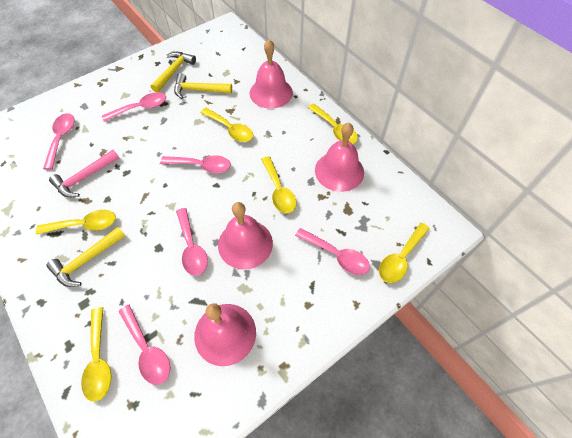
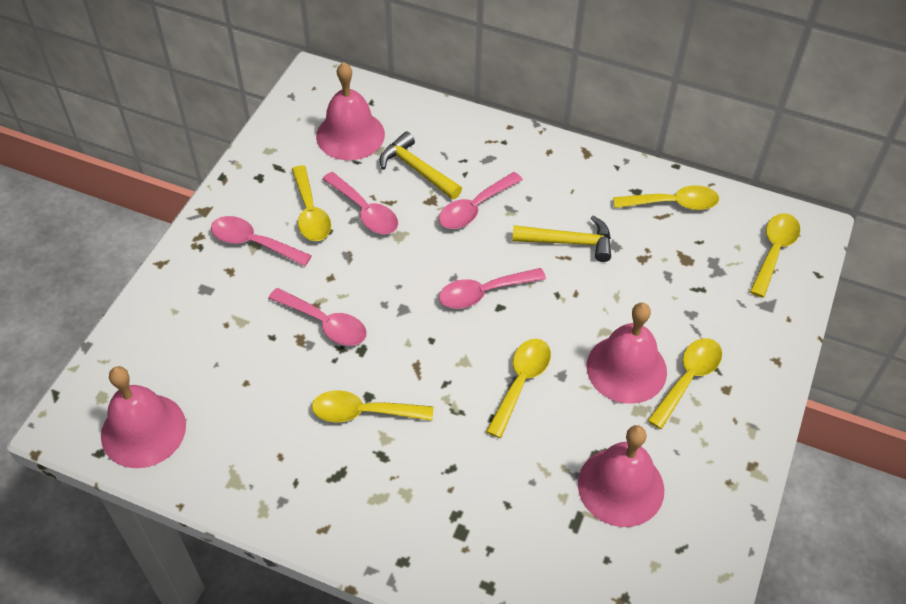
pink hammer: [49,150,119,197] = 1 -> none = 0
pink spoon: [43,113,75,170] [102,92,166,122] [118,305,170,385] [160,155,231,173] [176,208,208,276] [295,228,370,275] = 6 -> [211,216,312,266] [269,288,367,346] [322,172,398,234] [439,172,523,229] [439,268,546,308] = 5
yellow hammer: [46,227,126,287] [151,52,196,92] [174,73,232,99] = 3 -> [380,132,462,199] [512,216,611,262] = 2

